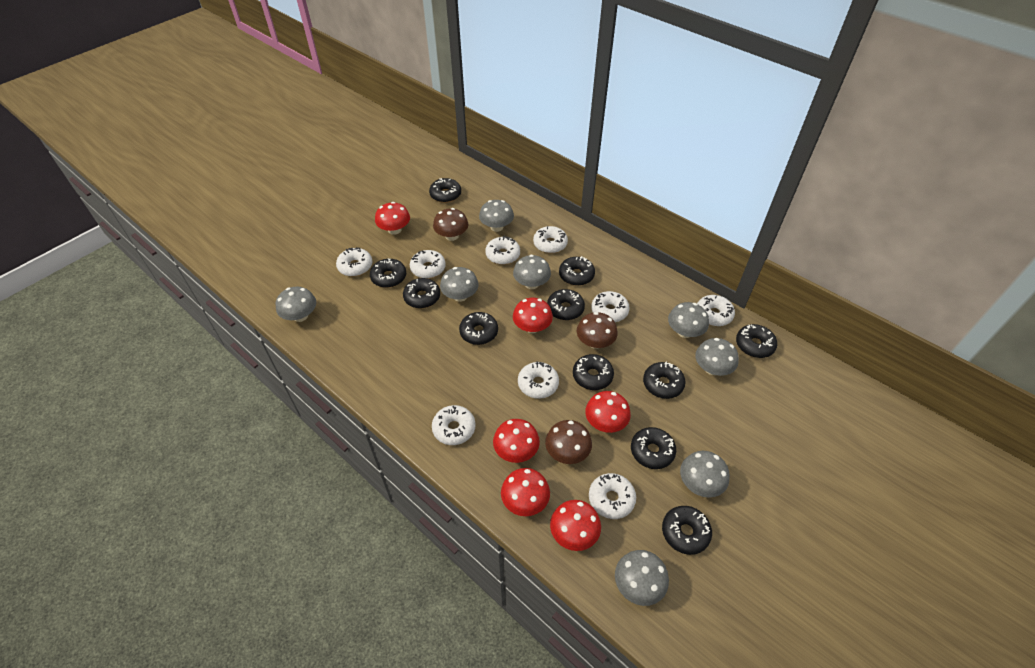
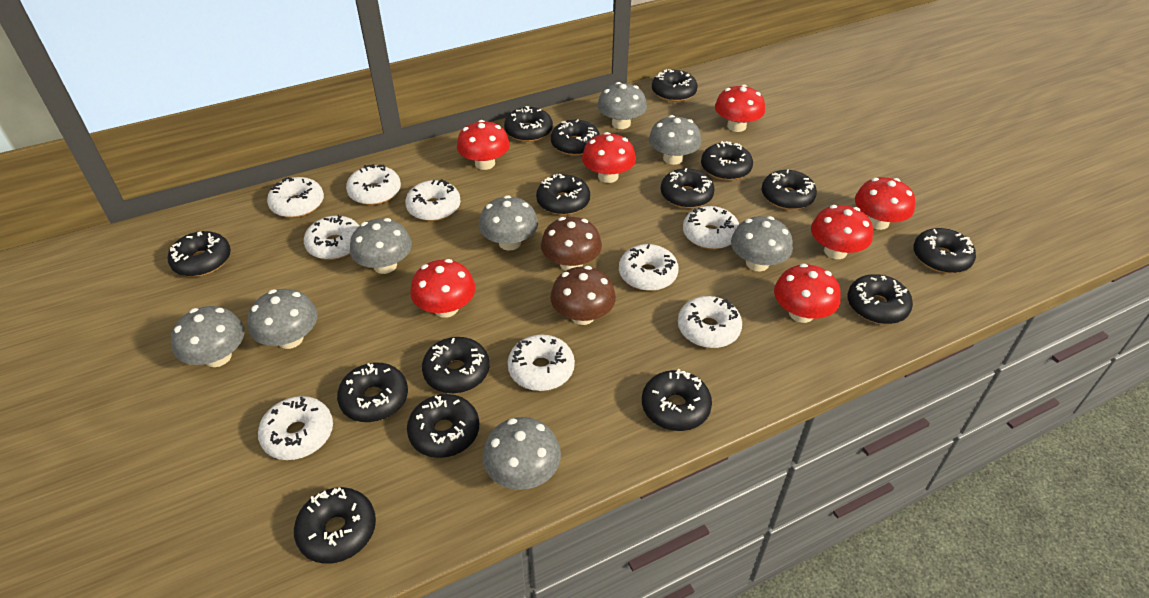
black donut: [370,258,406,288] [403,278,440,308] [429,178,461,203] [459,312,498,345] [547,289,585,320] [559,256,595,286] [573,354,614,390] [631,427,676,469] [643,362,685,399] [662,506,712,555] [736,324,777,358] = 11 -> [168,231,231,277] [294,487,376,564] [337,363,408,422] [407,394,479,458] [422,337,490,393] [504,106,553,142] [536,174,590,215] [551,119,600,156] [642,369,712,431] [652,69,698,102] [661,168,715,208] [701,141,753,180] [762,169,817,210] [847,274,913,324] [913,228,976,273] = 15
brown mushroom: [433,208,468,241] [545,420,592,464] [577,312,618,349] = 3 -> [541,217,602,271] [550,266,616,325] = 2
red mushroom: [375,202,410,235] [493,419,540,463] [501,468,550,516] [513,298,553,333] [550,500,601,551] [585,391,631,433] = 6 -> [410,259,476,318] [457,120,510,170] [582,132,636,183] [715,84,765,132] [774,264,841,323] [811,205,873,259] [855,177,915,230] = 7

